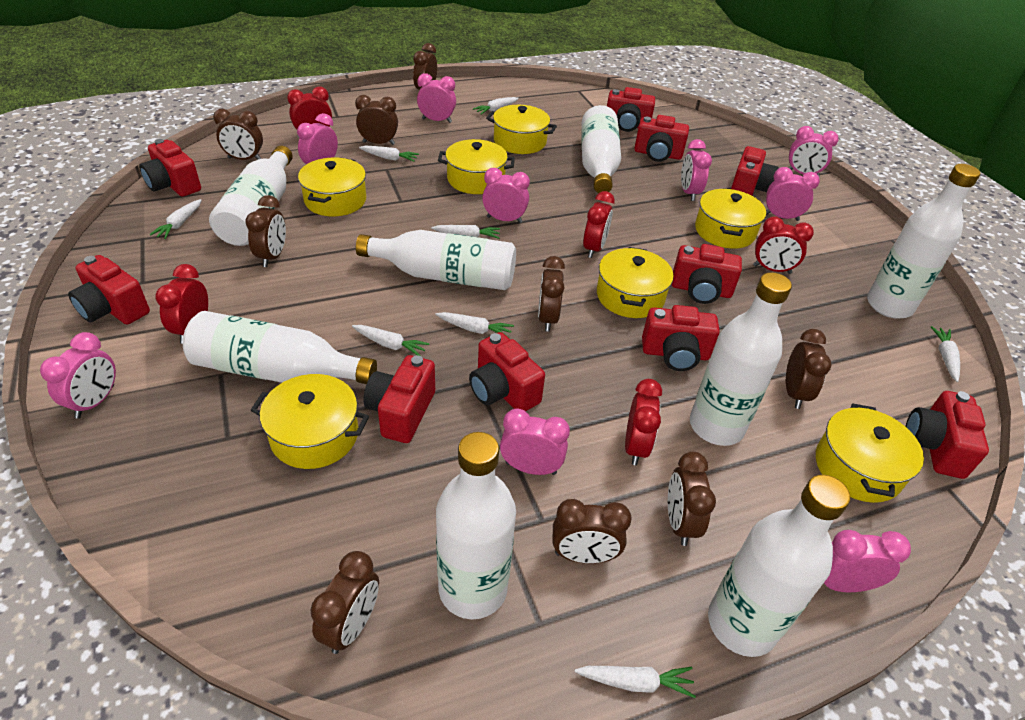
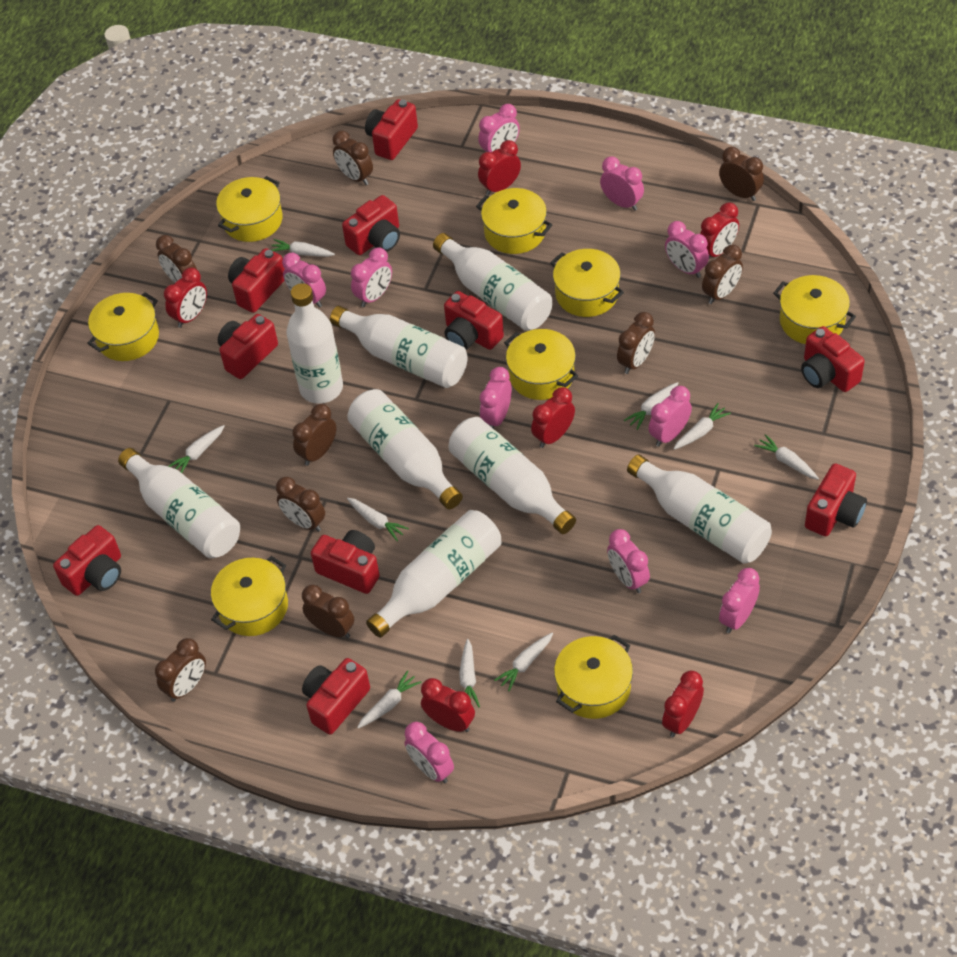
pink clock: [40,332,116,419] [297,113,338,164] [417,73,456,123] [482,168,530,223] [500,409,570,475] [681,139,712,201] [766,167,820,221] [789,126,839,177] [824,530,911,592] = 9 -> [282,253,326,308] [351,247,392,307] [404,722,454,783] [478,104,520,152] [480,367,512,429] [600,156,644,211] [607,529,650,593] [648,386,692,447] [665,221,709,278] [719,568,760,633] = 10
red clock: [155,264,208,344] [287,87,332,137] [583,191,615,258] [625,379,662,465] [753,217,814,274] = 5 -> [164,267,207,328] [421,678,475,732] [478,140,521,196] [531,387,575,448] [662,671,704,737] [700,202,739,258] = 6
white carrot: [149,199,202,239] [352,325,429,356] [359,146,419,162] [431,225,500,239] [436,312,514,338] [473,97,519,115] [575,666,696,698] [931,326,960,382] = 8 -> [168,425,225,473] [271,239,335,257] [347,498,409,541] [357,670,421,728] [459,639,480,707] [494,633,553,691] [624,382,679,430] [673,403,731,450] [754,434,819,480] = 9
yellow pot: [251,374,369,469] [298,157,366,216] [438,139,515,194] [486,105,557,154] [597,247,674,318] [695,188,766,249] [816,403,924,503] = 7 -> [87,292,159,361] [211,556,288,636] [216,176,283,242] [476,188,552,254] [504,329,578,400] [550,249,624,317] [554,635,633,719] [773,275,856,344] = 8

